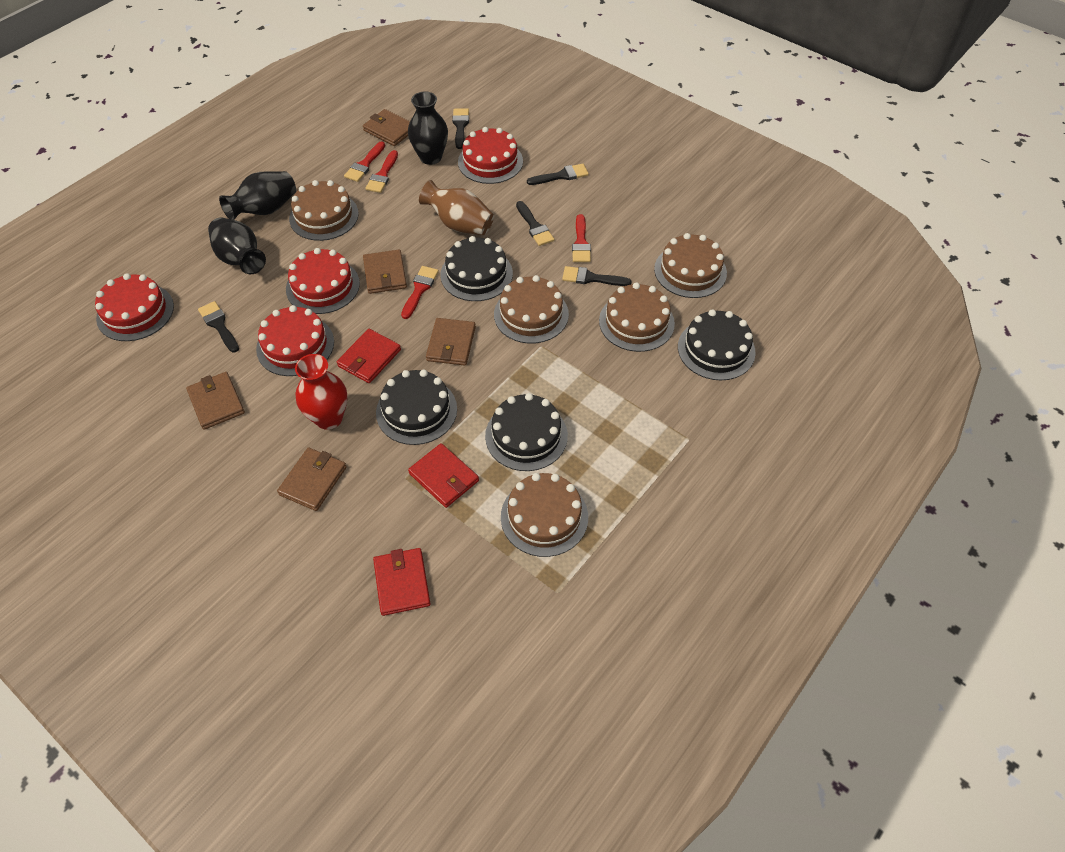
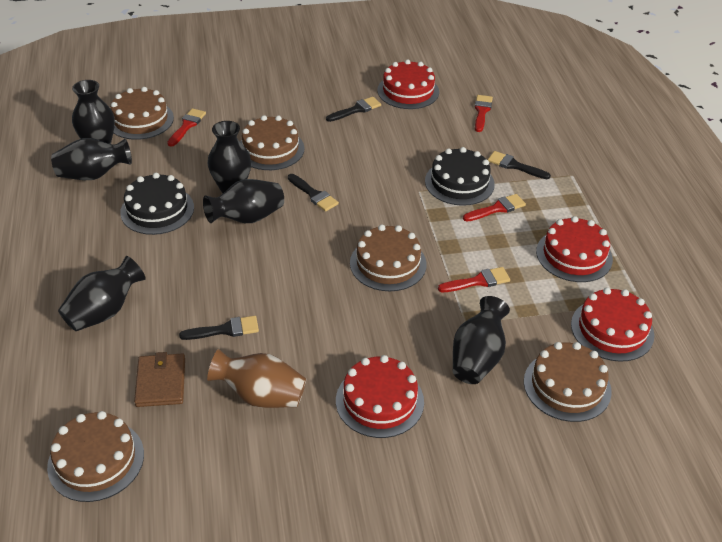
black brush: [198,301,239,353] [452,108,469,149] [516,201,554,246] [527,164,589,185] [562,266,632,286] = 5 -> [179,316,259,340] [288,174,339,211] [326,97,381,122] [488,151,551,179] = 4
black cake: [376,370,457,445] [440,236,513,301] [485,393,568,471] [678,309,756,380] = 4 -> [120,173,194,235] [425,147,495,206] = 2
black vase: [208,218,266,274] [219,171,296,220] [408,92,448,165] = 3 -> [51,138,132,180] [58,256,146,331] [72,80,115,144] [203,179,284,223] [208,121,251,193] [453,296,510,384] = 6
brown wallet: [186,372,245,430] [277,448,347,511] [363,109,410,146] [363,250,407,294] [426,318,476,366] = 5 -> [134,352,185,407] = 1
red vase: [295,354,347,430] = 1 -> none = 0
red wallet: [337,329,401,383] [373,548,430,616] [408,443,479,508] = 3 -> none = 0

